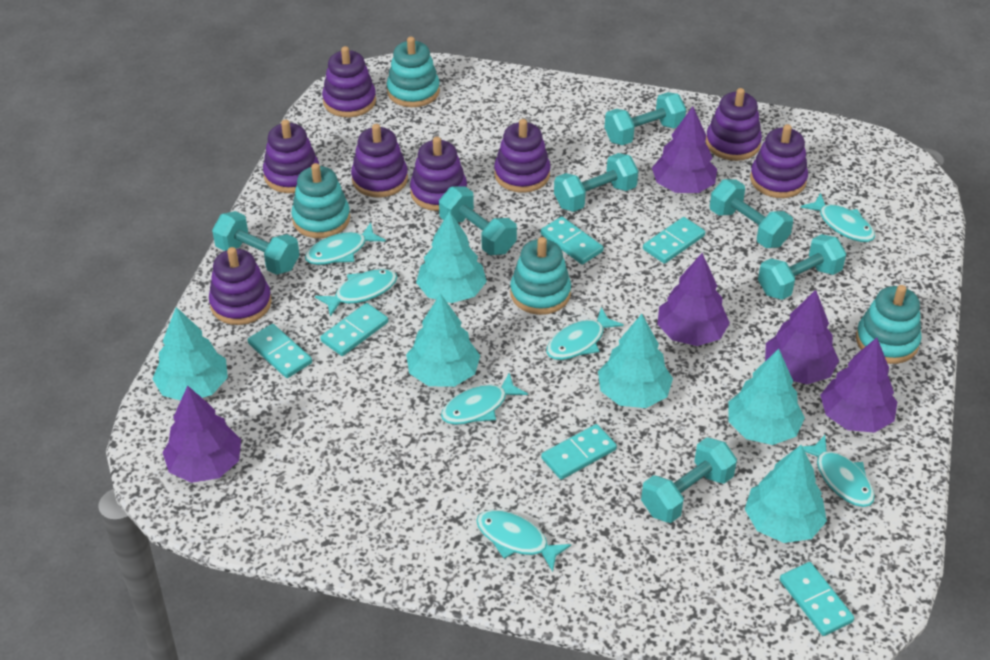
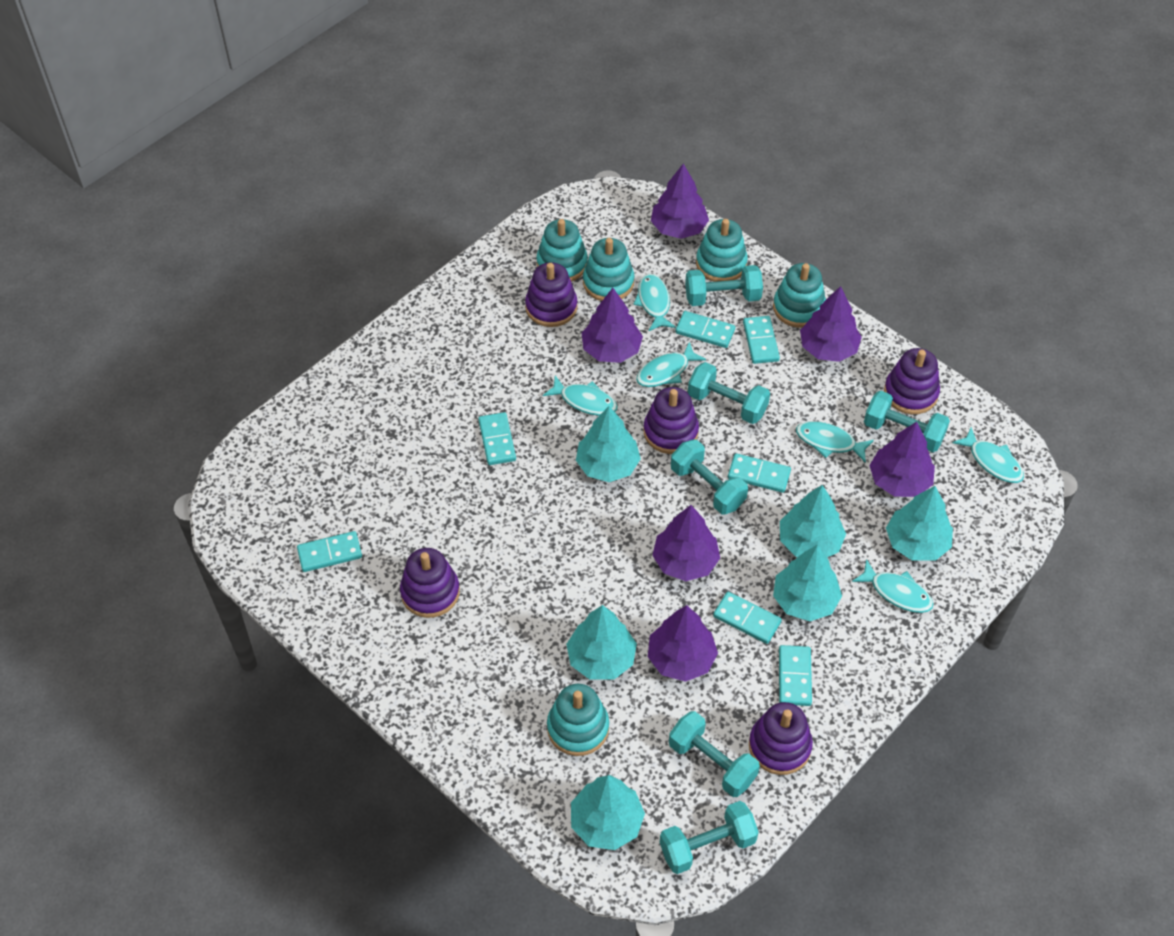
purple stacking toy: [209,247,272,325] [263,119,319,193] [322,46,376,117] [351,124,408,198] [410,137,467,211] [494,119,550,193] [706,88,762,161] [750,124,808,198] = 8 -> [400,548,460,618] [525,262,578,327] [643,387,699,454] [749,702,813,775] [884,348,940,414] = 5
purple tree: [162,386,241,483] [652,106,717,193] [657,253,730,346] [765,290,839,384] [820,338,897,433] = 5 -> [581,288,643,363] [648,605,718,682] [651,164,709,239] [652,505,720,581] [800,286,862,362] [869,422,935,497] = 6
turquoise domino: [248,324,312,378] [320,303,388,356] [541,216,603,265] [541,424,617,480] [643,217,705,264] [780,562,854,636] = 6 -> [297,531,362,572] [478,412,516,465] [675,311,735,348] [713,592,782,644] [728,453,791,493] [743,316,780,364] [779,645,812,706] = 7
turquoise dumbbell: [212,211,300,275] [439,186,517,255] [554,153,638,212] [604,92,686,145] [641,437,737,523] [710,179,793,248] [758,234,846,300] = 7 -> [660,801,759,874] [669,711,760,797] [671,439,748,514] [685,265,763,306] [688,362,770,424] [864,391,950,452] = 6
turquoise fish: [305,223,386,265] [315,269,397,317] [441,373,528,425] [476,510,571,572] [546,307,624,360] [800,193,875,242] [802,435,875,507] = 7 -> [543,376,618,416] [633,274,676,331] [636,342,706,387] [796,421,874,463] [852,559,934,613] [952,427,1024,483] = 6
turquoise stacking toy: [291,163,350,238] [387,37,440,107] [510,237,571,315] [856,285,922,364] = 4 -> [536,219,588,282] [547,684,609,756] [583,238,635,301] [696,219,748,282] [773,263,826,328] = 5

